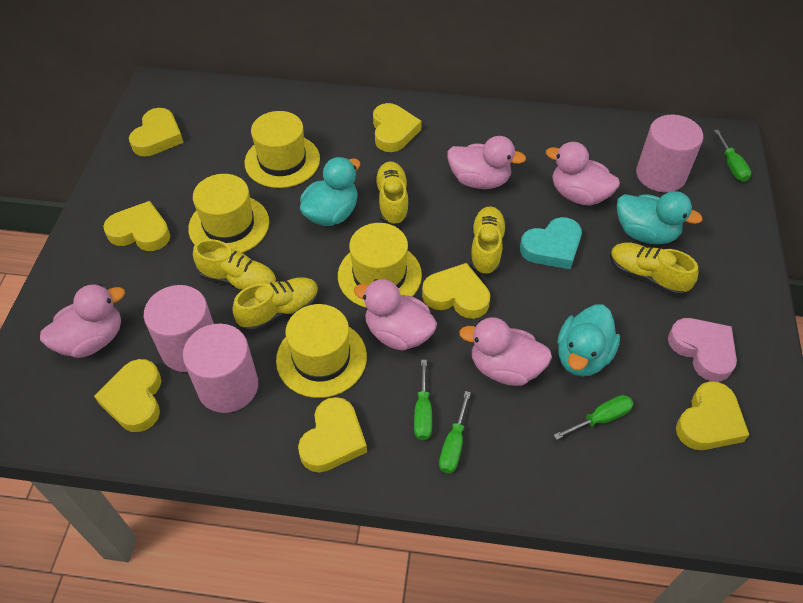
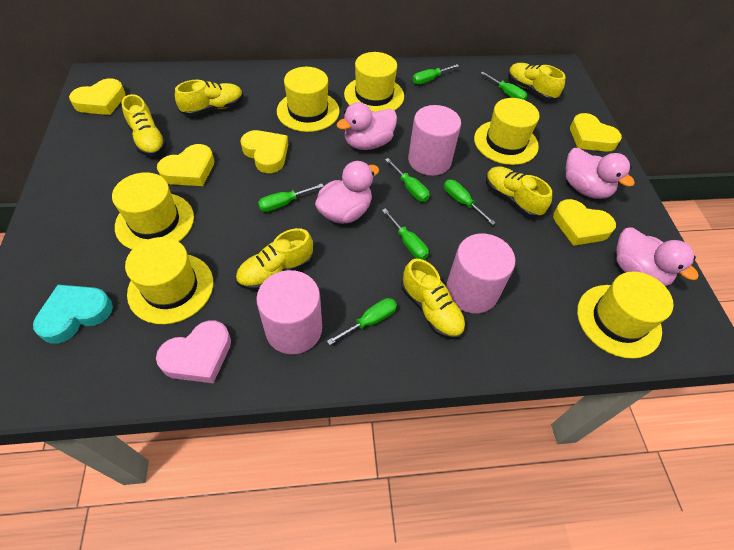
green screwdriver: [414,360,432,440] [439,391,471,473] [554,395,633,440] [714,130,751,182] = 4 -> [258,184,324,212] [327,298,397,345] [382,208,429,260] [385,158,430,202] [412,64,459,85] [444,180,496,225] [481,72,527,100] = 7
pink duck: [40,284,125,358] [354,279,437,351] [447,136,526,189] [459,317,552,386] [546,142,620,206] = 5 -> [315,161,379,224] [336,102,397,150] [566,148,635,199] [616,227,699,286] = 4
turquoise duck: [300,157,360,226] [557,304,620,377] [617,191,702,245] = 3 -> none = 0
yellow hat: [188,174,269,253] [245,111,320,188] [276,304,367,398] [338,223,422,308] = 4 -> [112,172,194,250] [125,237,213,324] [277,67,340,132] [344,52,404,112] [474,98,540,165] [577,272,673,359] = 6
yellow heart: [94,359,161,432] [103,201,170,251] [129,108,184,156] [298,397,367,473] [373,103,422,152] [422,263,490,319] [676,381,749,450] = 7 -> [69,78,126,115] [157,144,214,186] [241,130,288,173] [553,199,616,246] [570,113,622,152] = 5
yellow shoe: [193,239,277,291] [232,277,319,332] [375,161,409,226] [470,206,506,276] [610,243,698,296] = 5 -> [121,94,167,156] [175,80,243,116] [236,228,313,290] [401,259,466,339] [486,166,552,218] [508,63,565,101] = 6

